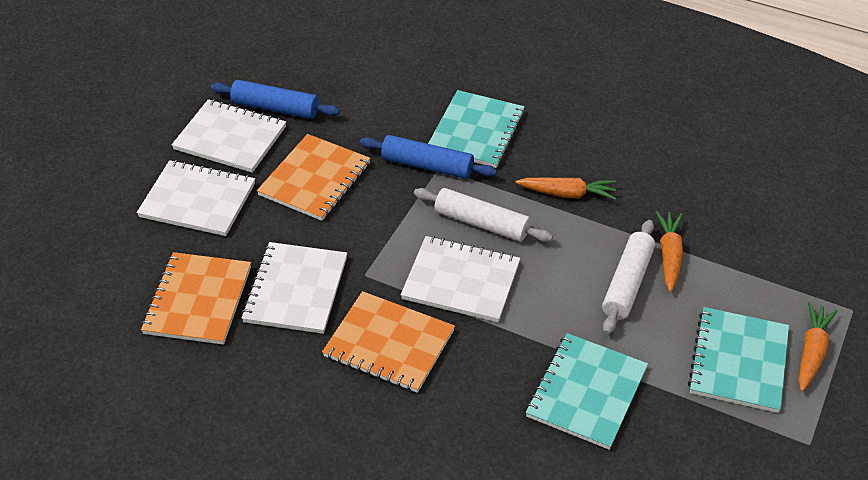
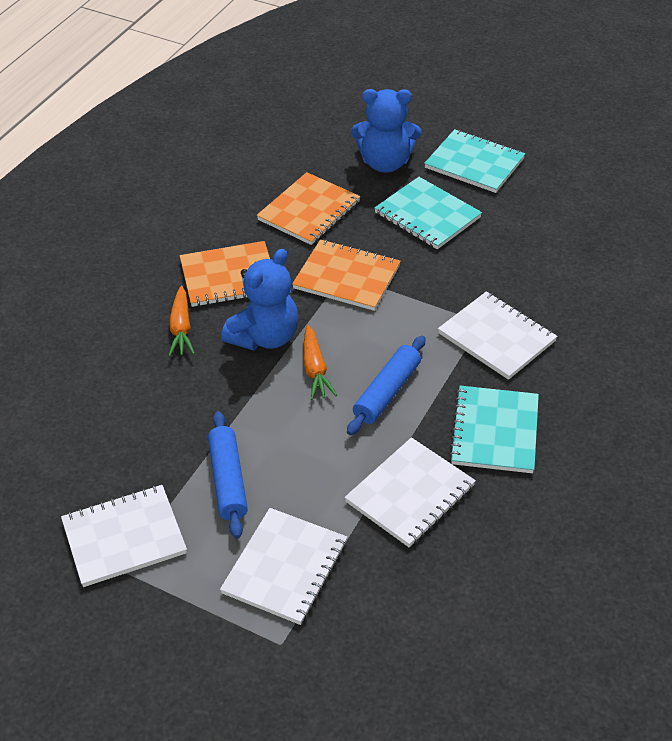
blue teddy bear: none = 0 -> [221,249,298,350] [351,89,421,173] = 2
orange carrot: [515,178,616,200] [656,211,683,292] [798,302,837,392] = 3 -> [169,286,195,356] [303,325,337,400] = 2
white rolling pin: [414,188,553,242] [602,220,655,335] = 2 -> none = 0

